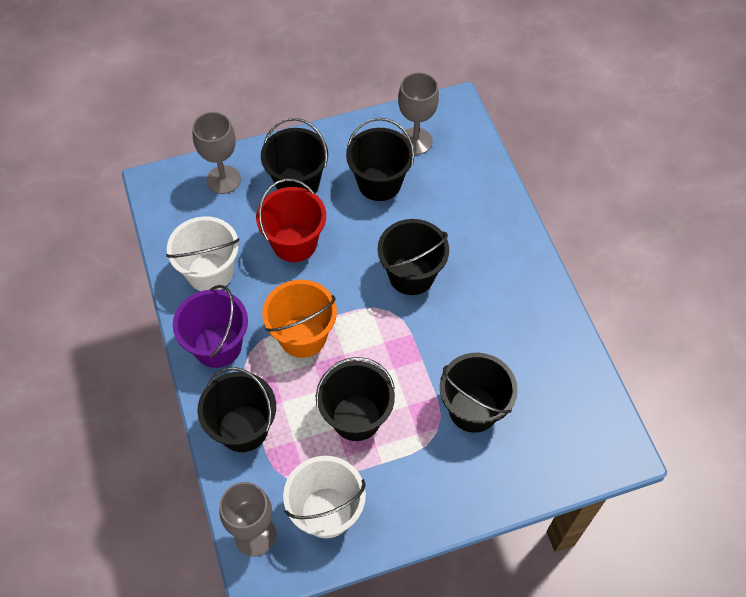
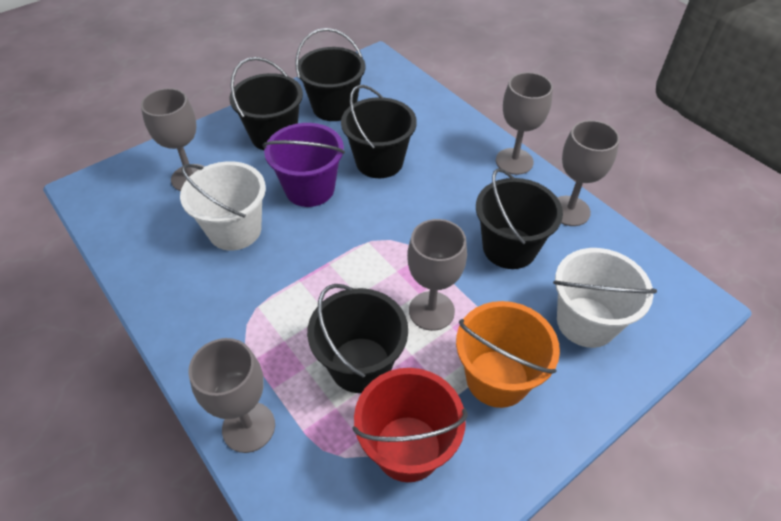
black bucket: [197,367,276,452] [261,118,328,193] [316,357,395,441] [346,118,414,201] [378,219,449,295] [440,353,518,433] = 6 -> [230,57,303,150] [296,28,365,121] [307,284,408,393] [341,85,417,178] [476,168,563,269] = 5
grey goblet: [192,112,241,194] [219,482,276,556] [398,72,439,155] = 3 -> [141,88,205,191] [188,338,275,453] [407,219,467,331] [496,72,553,175] [557,120,620,226] = 5

